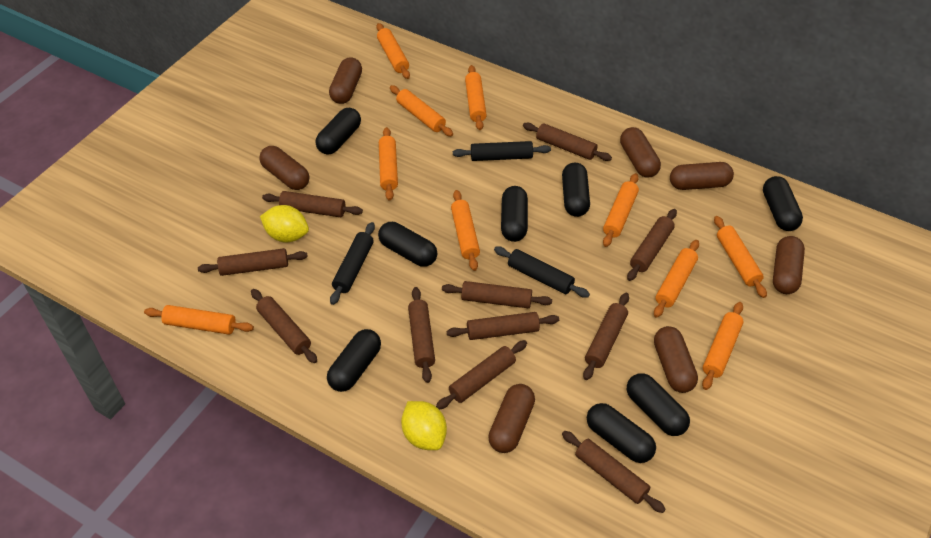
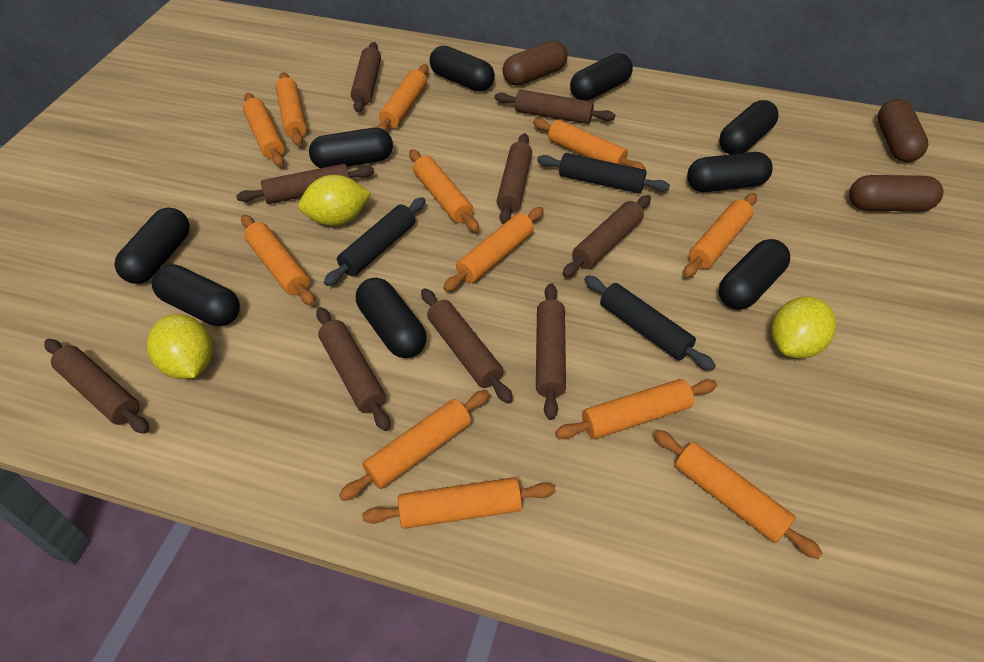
black capsule: [316,108,361,154] [327,329,381,392] [378,222,438,267] [501,186,528,242] [562,163,590,217] [587,403,656,463] [627,373,690,436] [763,176,803,231] = 8 -> [115,207,190,284] [152,264,240,326] [309,128,393,168] [356,278,427,358] [430,46,495,91] [570,53,633,101] [687,152,773,192] [719,100,778,154] [719,239,790,310] = 9
brown capsule: [259,146,309,190] [329,57,362,104] [488,384,535,453] [620,127,661,178] [654,326,698,393] [670,162,734,190] [773,236,805,294] = 7 -> [502,41,568,86] [849,175,943,211] [878,99,928,162] = 3
brown rolling pin: [198,248,308,276] [251,289,317,363] [262,191,363,217] [408,287,435,383] [436,340,527,409] [442,281,552,308] [447,312,559,340] [523,123,612,161] [562,431,666,513] [583,293,629,380] [627,209,677,281] = 11 -> [44,339,149,434] [236,164,374,204] [316,307,390,431] [351,42,381,112] [421,288,513,404] [494,90,615,124] [496,133,532,224] [536,283,566,420] [562,195,651,277] = 9
orange rolling pin: [144,305,254,334] [376,23,410,79] [379,127,398,201] [390,85,453,137] [451,190,480,271] [465,65,487,130] [603,173,639,247] [654,240,699,318] [702,302,744,390] [714,216,767,298] = 10 -> [241,215,315,306] [243,93,285,167] [276,72,307,146] [339,390,490,501] [362,477,556,529] [377,64,429,132] [409,149,479,232] [443,207,544,292] [533,118,645,170] [555,379,717,439] [653,430,823,559] [683,193,757,278] = 12
yellow lemon: [260,205,309,243] [401,401,447,450] = 2 -> [147,314,212,379] [298,175,371,226] [771,296,836,359] = 3

